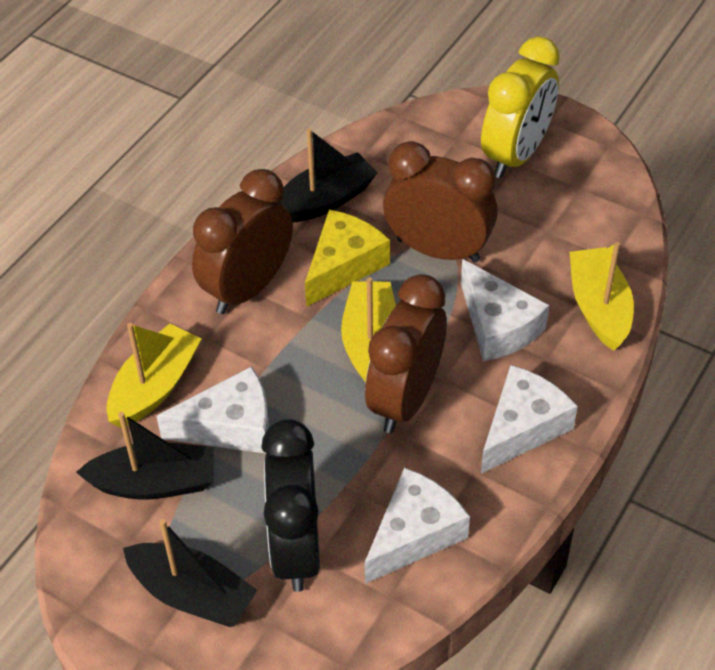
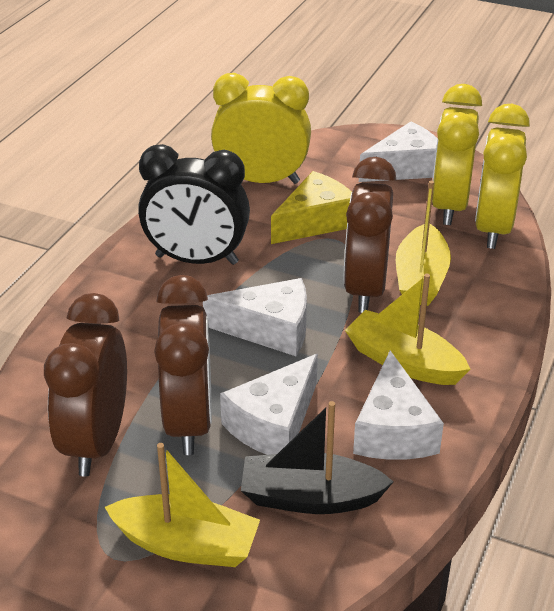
black boat: [76,412,214,500] [123,519,257,627] [280,128,378,223] = 3 -> [241,401,394,514] = 1
yellow clock: [481,36,560,178] = 1 -> [211,73,311,184] [432,84,482,225] [475,104,530,249] = 3

